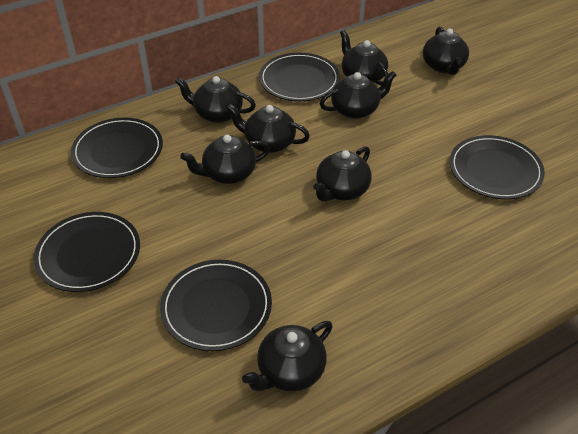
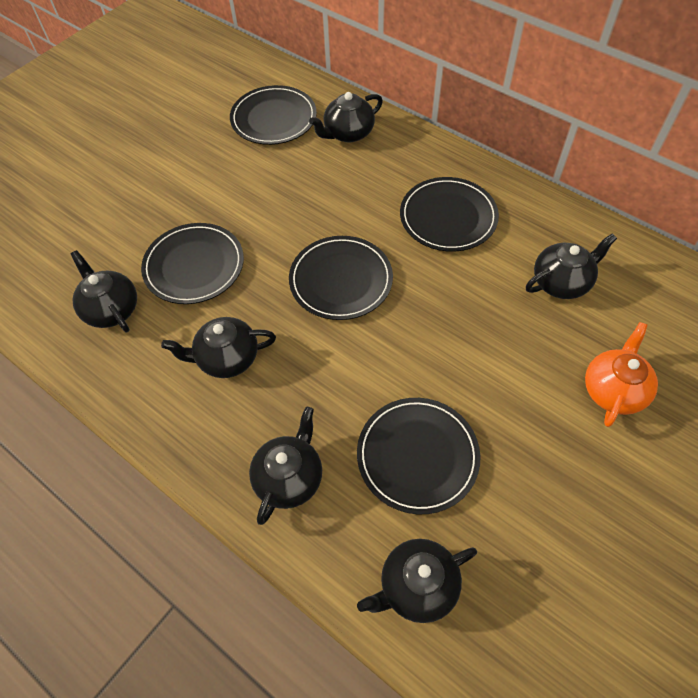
black teapot: [175,76,256,123] [180,135,270,184] [227,104,310,153] [242,321,333,391] [313,146,372,202] [319,71,397,119] [340,30,388,85] [423,26,469,75] = 8 -> [71,250,137,333] [161,317,276,378] [249,407,322,525] [309,92,383,143] [357,539,477,623] [526,233,617,299] = 6
orange teapot: none = 0 -> [585,322,658,427] = 1

